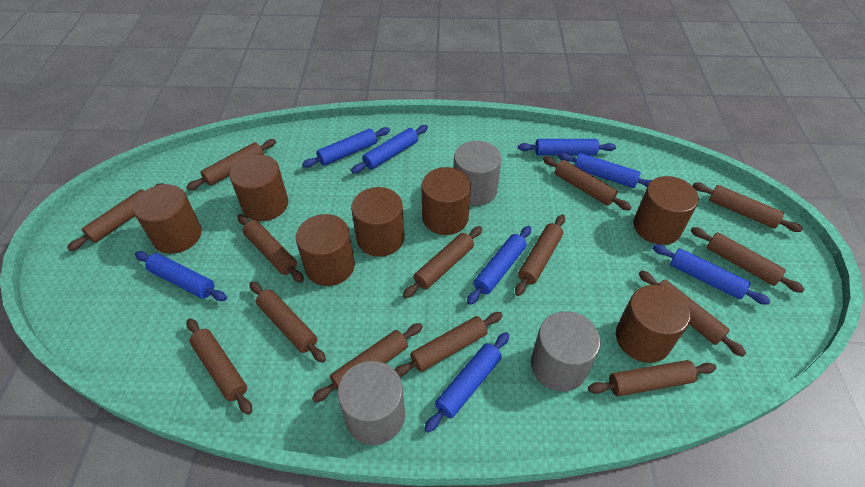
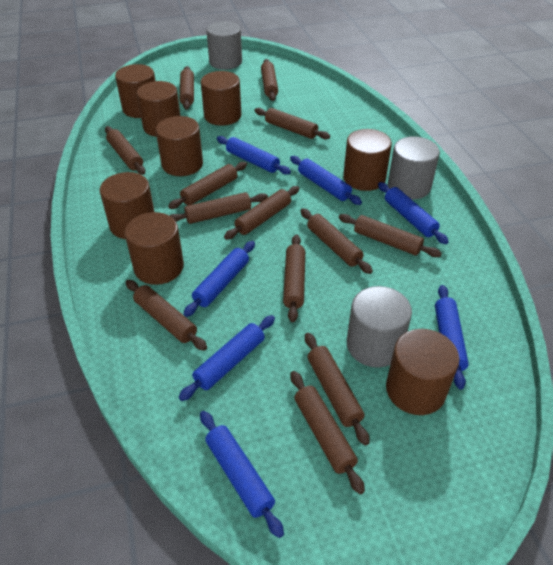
blue rolling pin: [135,251,227,301] [302,127,390,168] [351,125,428,173] [424,332,509,433] [467,226,531,305] [518,139,616,156] [558,153,652,188] [653,244,770,305] = 8 -> [179,315,275,401] [183,241,255,317] [200,411,284,538] [217,136,291,175] [290,156,362,205] [378,182,449,244] [435,285,469,390] = 7
brown cylinder: [133,184,202,254] [230,155,288,221] [296,214,355,286] [351,187,404,257] [421,167,471,235] [616,285,691,363] [633,176,699,245] = 7 -> [100,172,154,239] [115,64,155,118] [125,212,184,285] [137,81,180,137] [156,116,203,176] [201,71,241,126] [343,129,392,191] [386,329,459,415] = 8
brown rolling pin: [67,183,163,251] [186,139,276,190] [186,318,252,415] [237,214,304,283] [249,281,326,363] [312,323,423,402] [394,312,503,377] [403,226,482,298] [515,214,565,296] [543,156,632,210] [588,360,716,396] [639,270,746,357] [691,227,805,293] [692,182,803,232] = 14 -> [105,126,145,175] [126,280,207,351] [168,162,247,209] [169,192,268,224] [179,66,194,110] [224,186,300,240] [254,108,330,139] [261,59,278,101] [283,234,305,322] [290,371,365,494] [300,208,373,274] [305,333,370,446] [339,214,442,257] = 13

